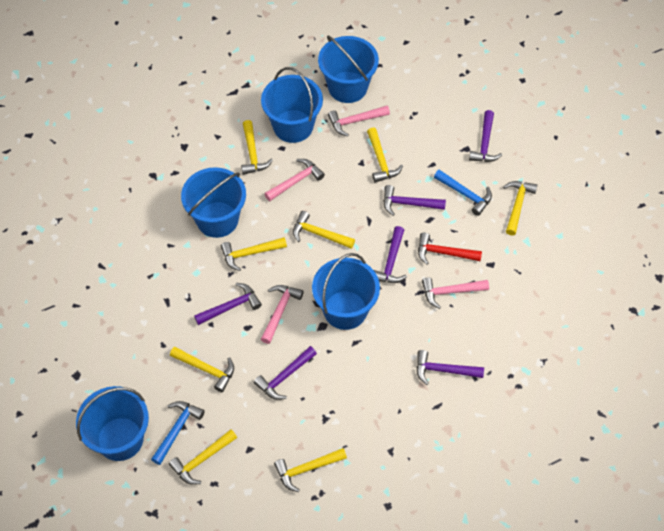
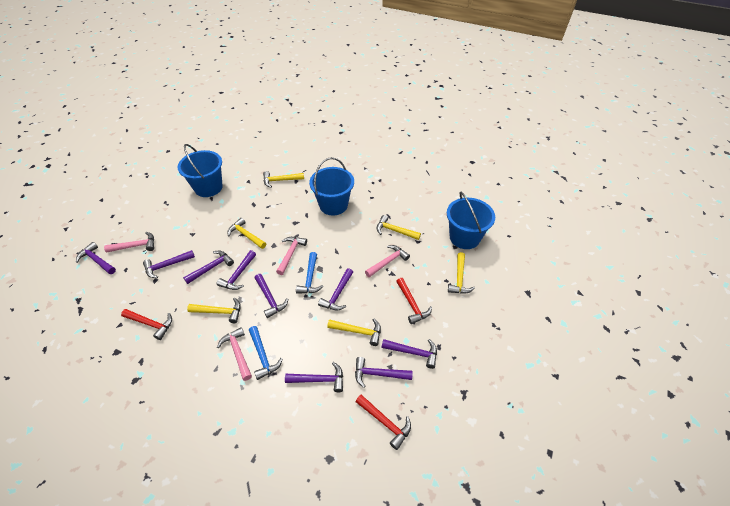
blue bucket: [76,386,149,461] [181,167,246,238] [261,67,323,143] [312,253,380,330] [318,36,379,103] = 5 -> [178,144,223,197] [309,157,354,215] [447,192,495,249] = 3
purple hammer: [194,283,262,325] [254,346,317,400] [374,226,407,283] [383,185,446,216] [417,350,484,385] [469,110,502,162] = 6 -> [76,242,116,274] [143,250,195,278] [183,251,234,284] [217,250,256,290] [255,274,288,318] [285,362,343,392] [318,268,353,311] [355,357,413,388] [382,339,437,369] = 9
red hammer: [418,233,482,265] = 1 -> [121,309,172,340] [356,395,411,450] [396,278,432,324] = 3
yellow hammer: [169,430,237,485] [170,346,234,392] [221,237,287,271] [241,120,273,175] [274,448,347,492] [293,211,355,249] [367,127,403,183] [503,181,538,235] = 8 -> [187,298,241,323] [227,218,266,249] [263,171,304,188] [327,319,381,346] [376,215,421,240] [448,252,475,294] = 6

